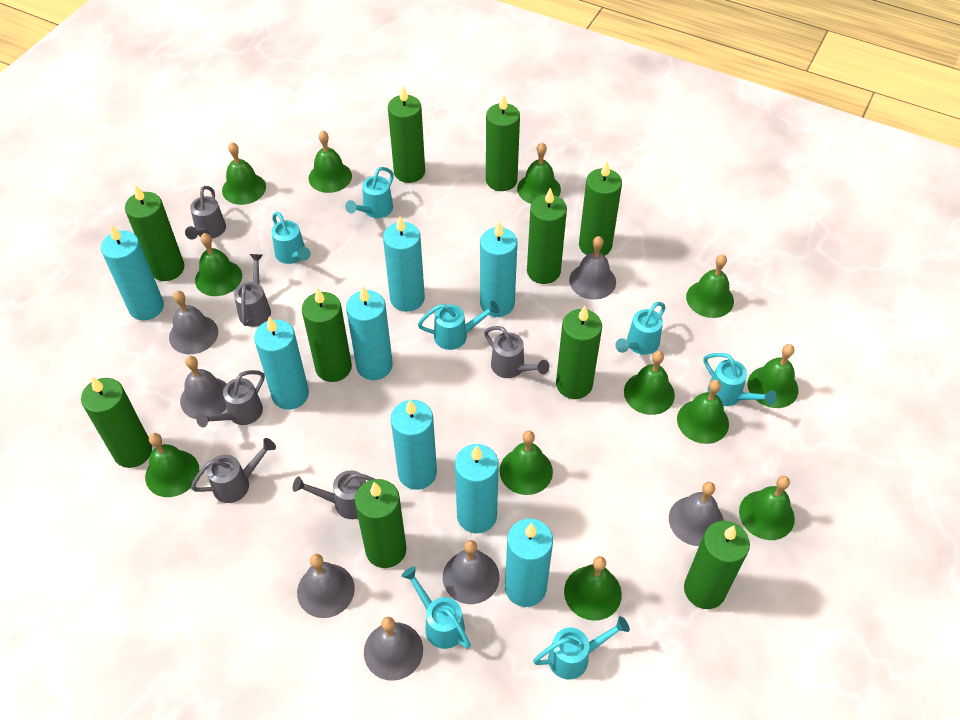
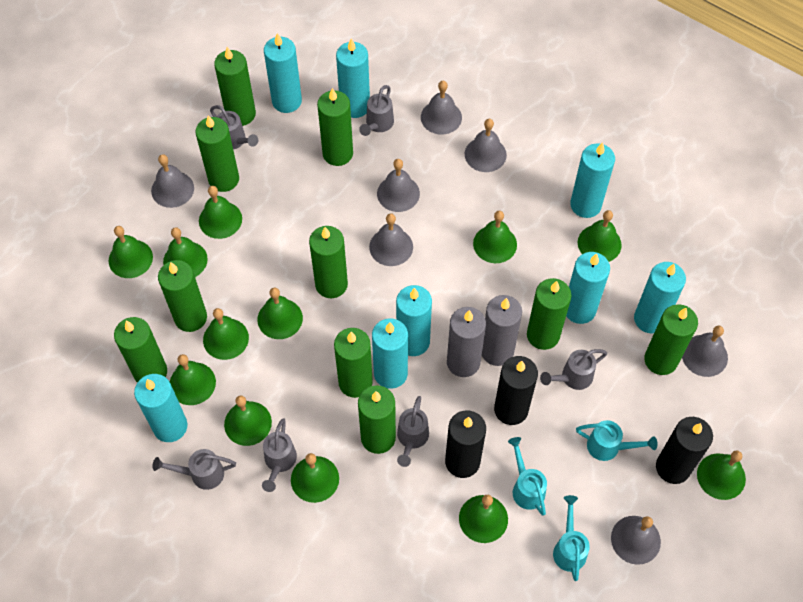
black candle: none = 0 -> [445,410,486,478] [494,356,538,425] [656,417,713,484] = 3
grey candle: none = 0 -> [447,307,486,377] [482,295,522,366] = 2
turquoise watering can: [271,212,311,264] [345,167,394,218] [401,567,471,649] [418,301,500,350] [533,616,630,679] [615,302,666,355] [704,353,777,406] = 7 -> [508,437,547,516] [553,495,590,581] [576,420,658,461] = 3

